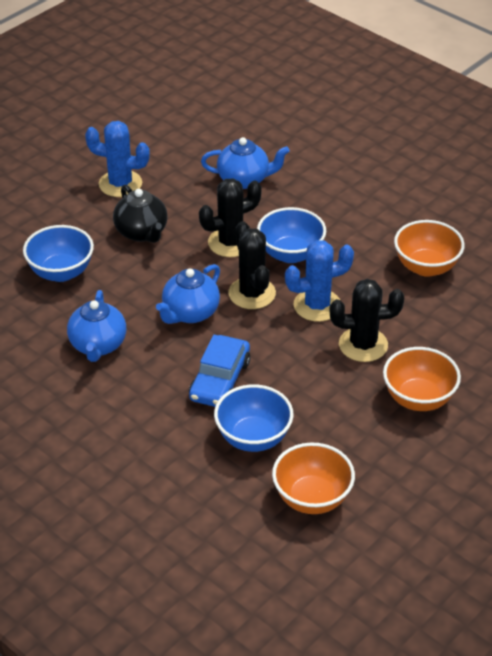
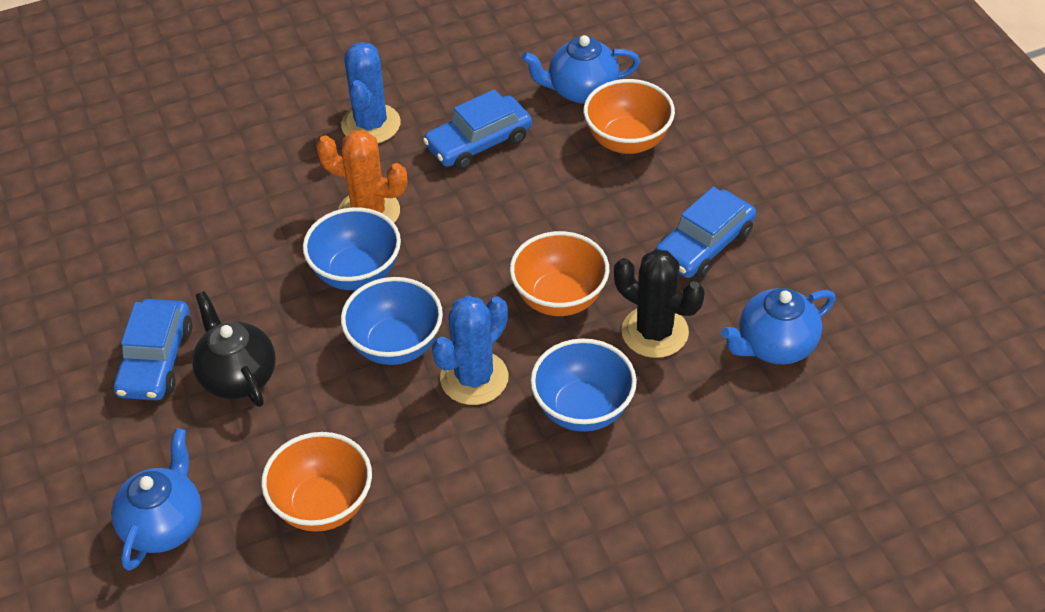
black cactus: [199,178,262,257] [228,221,276,309] [329,279,404,362] = 3 -> [614,249,704,358] = 1
blue car: [189,335,250,407] = 1 -> [114,299,192,400] [423,89,532,170] [655,187,756,278] = 3
orange cactus: none = 0 -> [316,130,407,223] = 1

